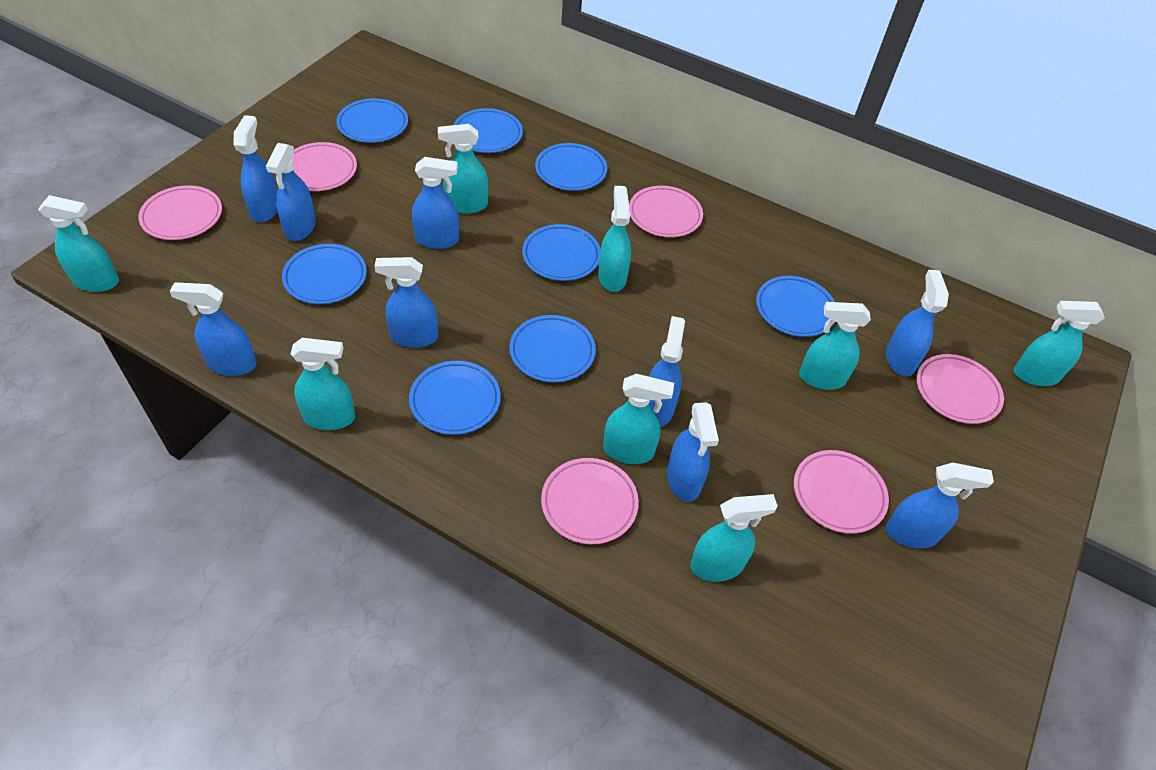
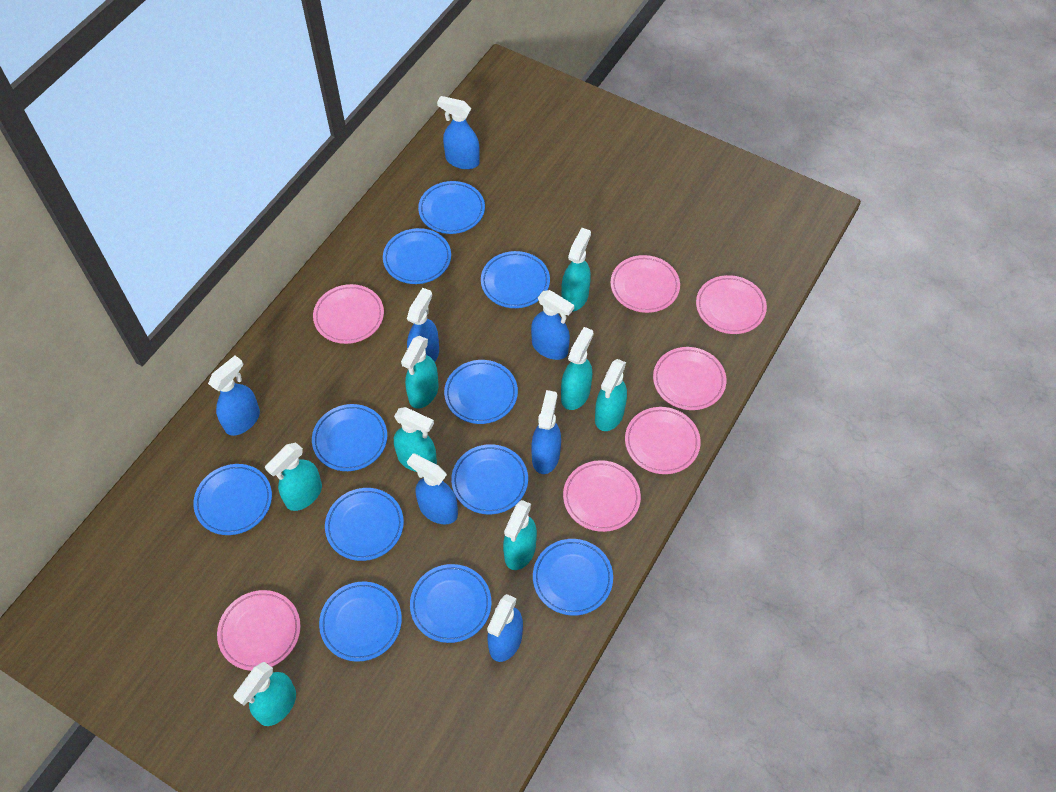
blue plate: [282,244,367,304] [336,98,408,143] [409,361,501,435] [453,108,523,153] [509,315,596,383] [522,224,601,281] [535,143,607,191] [756,276,835,337] = 8 -> [193,464,272,535] [312,404,387,471] [319,581,402,662] [325,488,404,561] [383,228,451,284] [410,564,491,643] [418,181,485,234] [444,360,518,424] [451,444,528,514] [481,251,550,308] [533,539,613,616] = 11
blue spray bottle: [170,282,257,376] [233,115,278,222] [266,143,316,241] [374,257,438,348] [412,157,459,249] [649,316,685,427] [667,402,719,502] [886,270,949,376] [886,463,994,548] = 9 -> [208,356,260,436] [407,288,439,362] [407,454,458,524] [437,96,480,169] [487,594,523,662] [531,290,574,360] [531,390,561,474] = 7
pink plate: [138,185,222,240] [293,142,357,191] [541,458,639,544] [629,186,703,237] [794,450,889,534] [917,354,1004,424] = 6 -> [217,590,301,671] [313,284,384,344] [563,460,641,532] [611,255,680,313] [625,407,701,474] [653,347,726,410] [696,275,767,334] = 7

